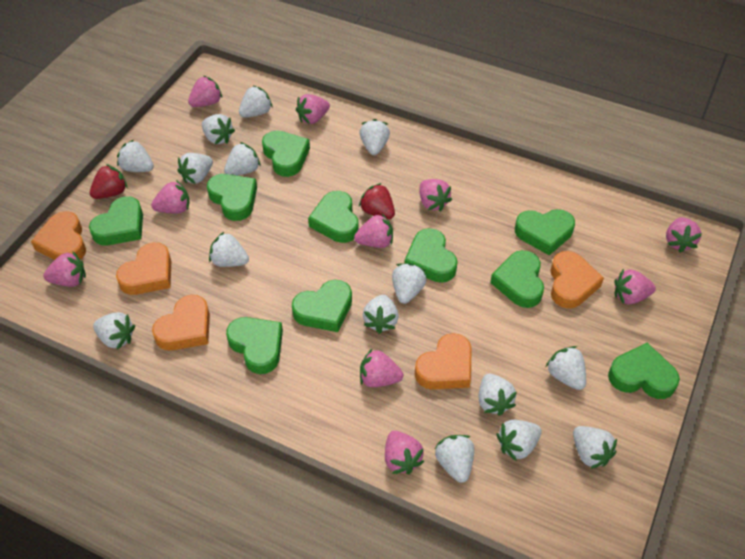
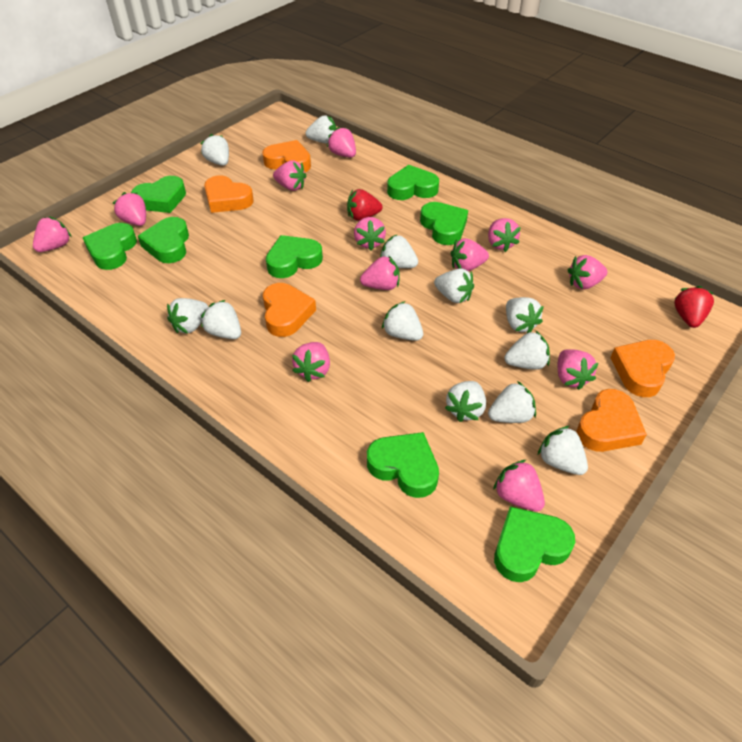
green heart: [89,196,143,245] [207,174,257,221] [226,317,283,374] [262,130,310,177] [292,280,352,332] [308,191,359,243] [404,228,457,283] [490,250,544,308] [515,209,575,255] [608,343,680,399] = 10 -> [83,223,137,270] [131,176,186,213] [138,217,189,263] [266,235,323,278] [367,432,439,498] [387,165,439,200] [420,202,468,245] [494,506,575,582] = 8
pink strawberry: [43,252,86,287] [151,180,190,214] [188,76,222,107] [296,94,330,124] [354,214,393,248] [360,349,403,387] [385,431,424,474] [419,179,452,211] [614,269,656,305] [666,217,702,253] = 10 -> [33,216,72,252] [113,192,146,226] [273,160,306,191] [292,342,330,382] [327,127,356,157] [354,217,386,250] [360,255,400,290] [451,238,489,271] [488,218,521,252] [493,460,545,512] [558,349,598,390] [568,255,607,289] = 12
white strawberry: [93,312,135,350] [117,140,154,172] [178,153,213,184] [202,114,235,144] [209,232,249,267] [224,142,260,175] [239,86,273,118] [359,119,390,155] [363,295,399,334] [392,263,427,304] [435,435,474,483] [478,374,517,416] [496,420,542,461] [546,346,586,390] [573,426,617,469] = 15 -> [167,298,208,333] [201,134,229,166] [201,300,241,339] [306,115,336,144] [380,234,418,268] [382,301,423,341] [434,268,474,303] [445,381,486,422] [488,381,536,423] [504,330,550,370] [506,297,544,333] [538,426,588,475] = 12

